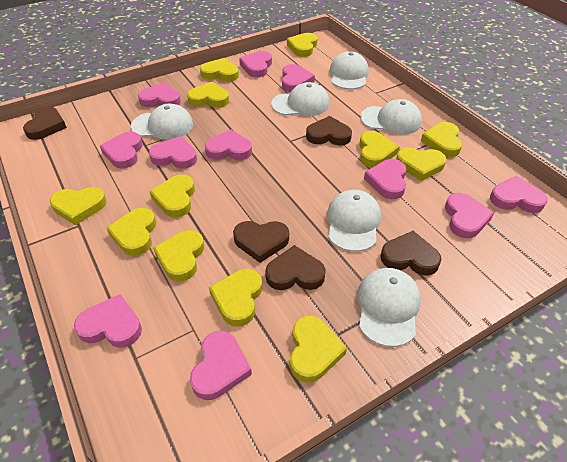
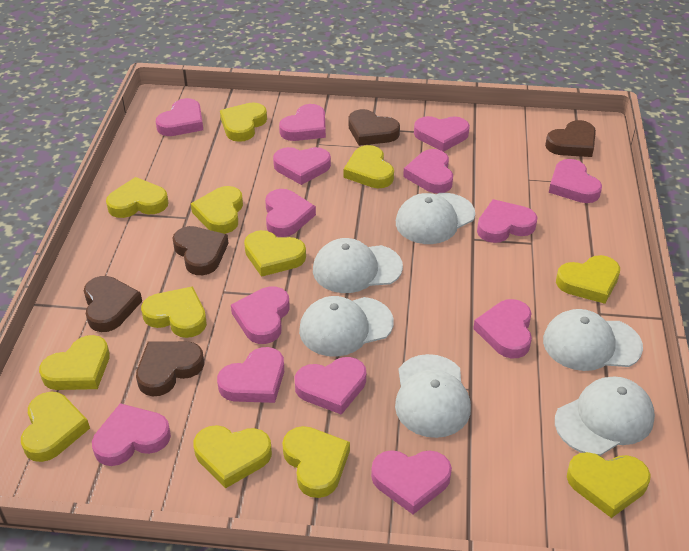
pink heart: [74,294,142,348] [100,132,143,169] [138,82,181,107] [149,136,197,169] [190,331,252,400] [205,129,252,160] [239,51,272,77] [282,64,315,92] [364,159,406,199] [445,193,494,239] [490,176,548,213] = 11 -> [92,403,171,466] [156,98,203,136] [217,347,284,403] [231,287,290,344] [265,189,316,237] [273,147,331,185] [279,104,326,141] [295,357,366,415] [371,450,452,514] [403,149,453,193] [414,116,470,152] [473,299,532,358] [477,199,537,243] [549,159,602,203] = 14

